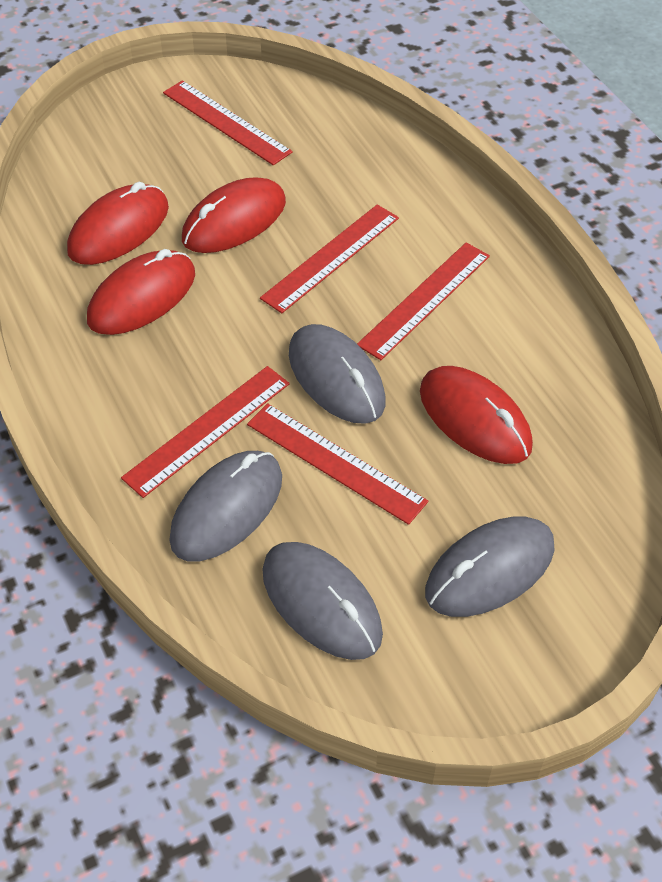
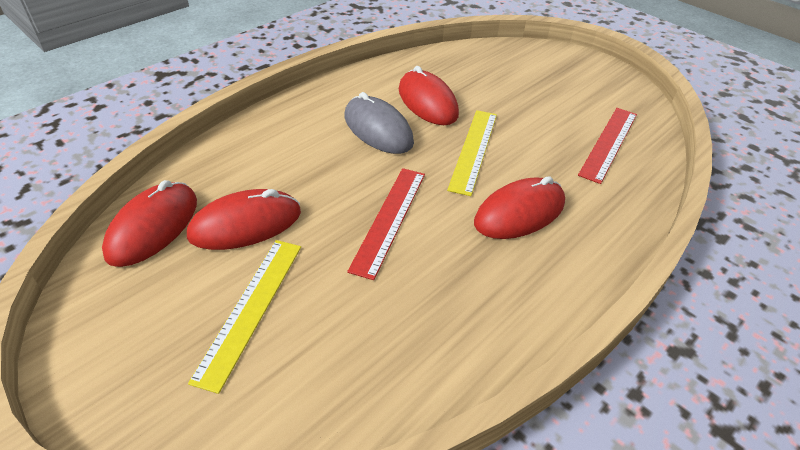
grey mouse: [169,451,282,561] [262,542,383,660] [289,324,385,424] [425,517,555,617] = 4 -> [345,92,414,154] = 1
red ruler: [121,366,290,498] [163,80,293,165] [247,403,428,525] [260,204,399,313] [357,242,490,360] = 5 -> [347,168,425,280] [578,108,637,184] = 2
yellow ruler: none = 0 -> [188,240,301,394] [447,110,497,196] = 2

